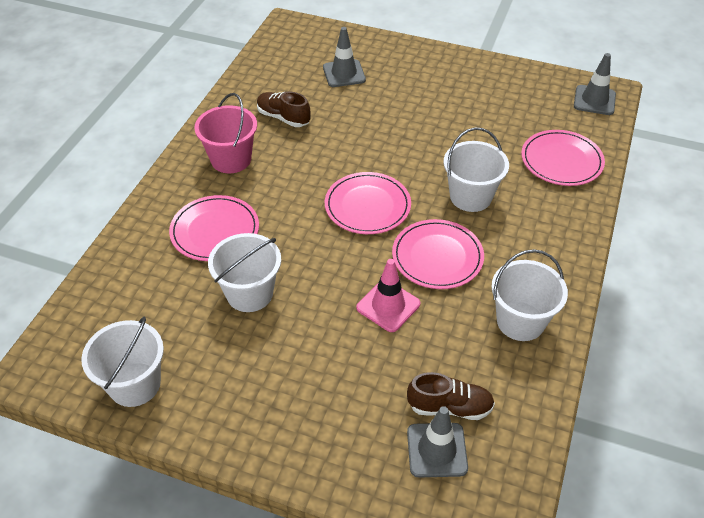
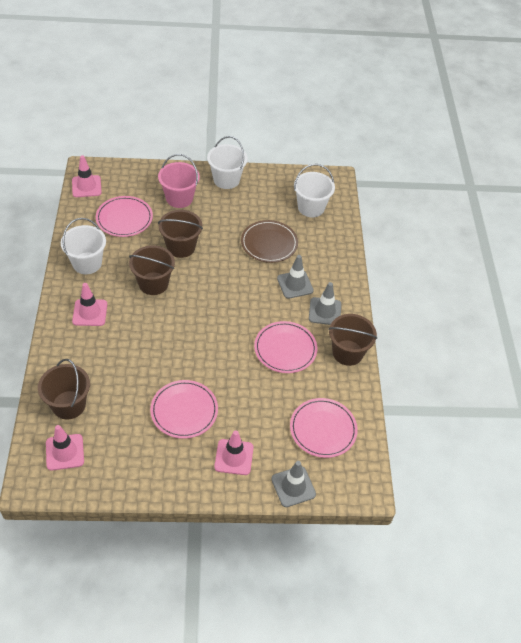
brown bucket: none = 0 -> [38,359,90,420] [129,245,175,295] [158,210,203,258] [328,314,377,366] = 4
brown plate: none = 0 -> [241,220,298,263] = 1
brown shoe: [257,92,311,127] [407,372,495,420] = 2 -> none = 0
pink traffic cone: [356,259,420,332] = 1 -> [46,425,84,471] [72,155,102,197] [72,283,107,326] [214,430,254,475] = 4
white bucket: [81,317,164,407] [208,233,281,312] [443,127,509,212] [492,249,568,341] = 4 -> [61,218,106,274] [207,136,247,189] [294,164,335,217] = 3

